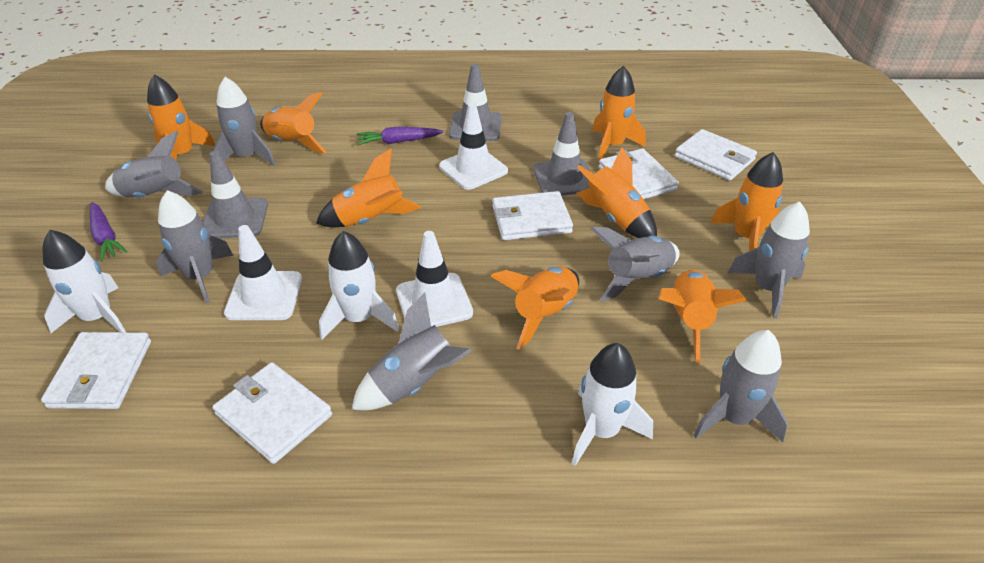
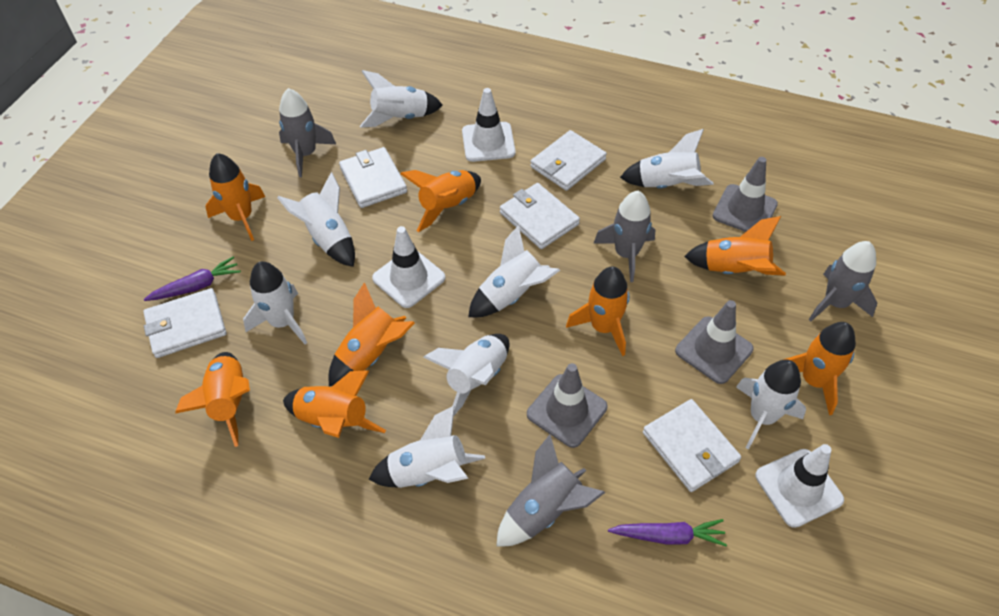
grey rocket: [105,131,203,198] [156,190,234,304] [213,77,276,166] [352,292,472,411] [591,227,680,302] [693,330,788,442] [728,201,810,319] = 7 -> [279,88,336,177] [496,434,605,547] [594,191,655,282] [809,241,877,321] = 4
white rocket: [43,230,126,333] [319,231,399,340] [572,343,653,466] = 3 -> [243,261,307,344] [277,172,355,267] [360,70,443,128] [369,405,485,488] [423,334,509,415] [468,225,560,317] [620,129,714,189] [736,360,806,449] = 8

